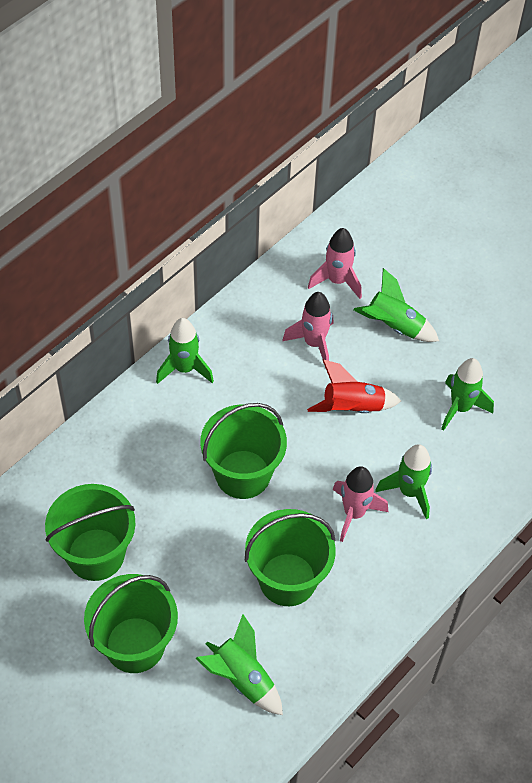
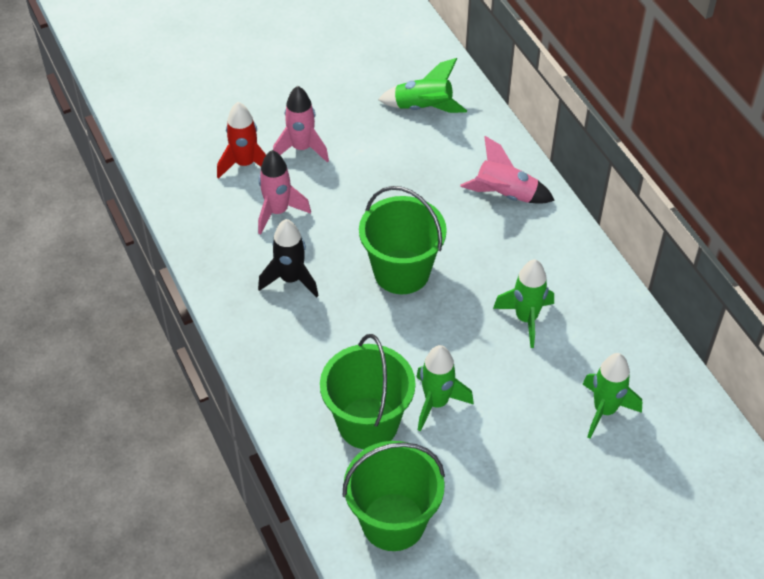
black rocket: none = 0 -> [258,219,319,298] = 1
green bucket: [45,484,136,581] [84,574,178,673] [200,403,287,499] [245,509,336,606] = 4 -> [320,334,416,449] [343,441,445,551] [359,186,447,294] = 3
green rocket: [156,318,214,384] [195,614,283,715] [354,268,439,342] [376,444,432,519] [441,358,494,431] = 5 -> [378,58,467,113] [416,345,474,431] [493,259,554,348] [583,353,642,439] = 4

